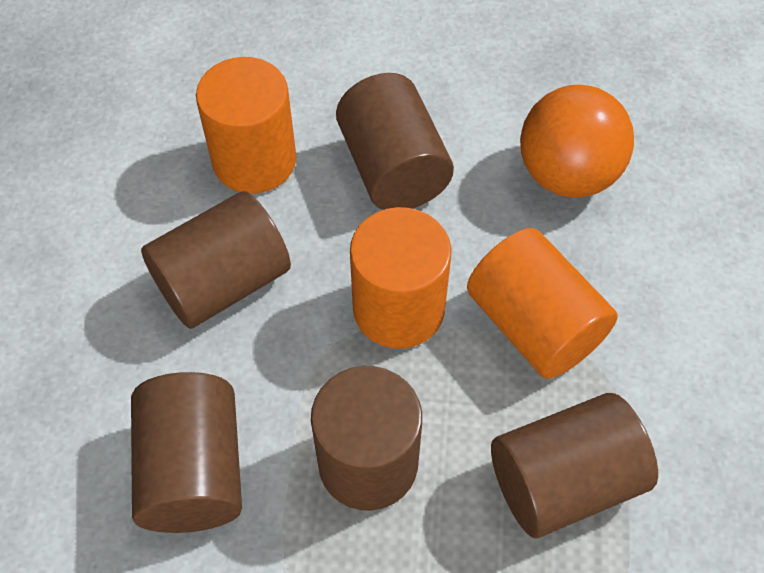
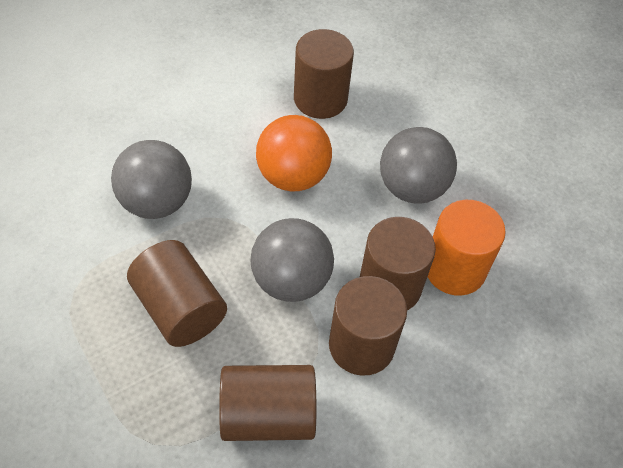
grey ball: none = 0 -> [111,140,192,219] [251,218,334,302] [380,127,457,203] = 3
orange cylinder: [196,57,296,194] [350,207,451,349] [467,228,618,379] = 3 -> [428,200,506,296] = 1

